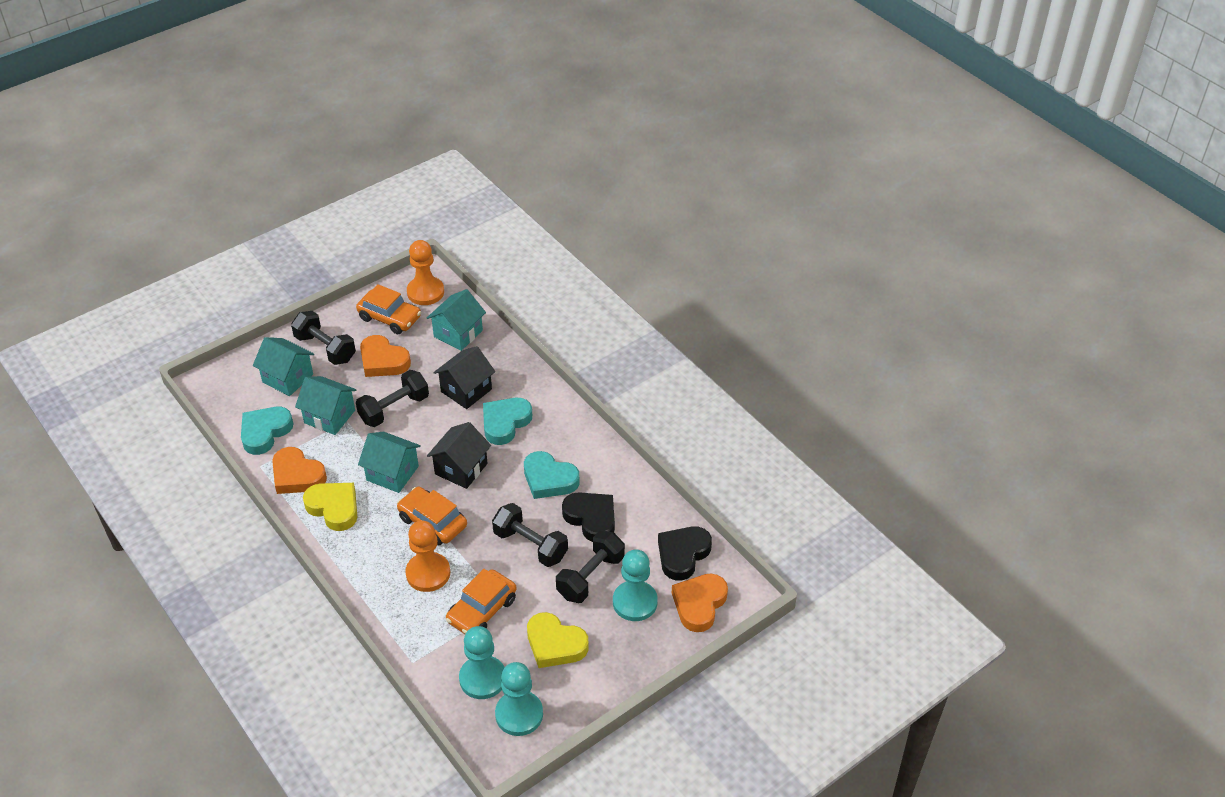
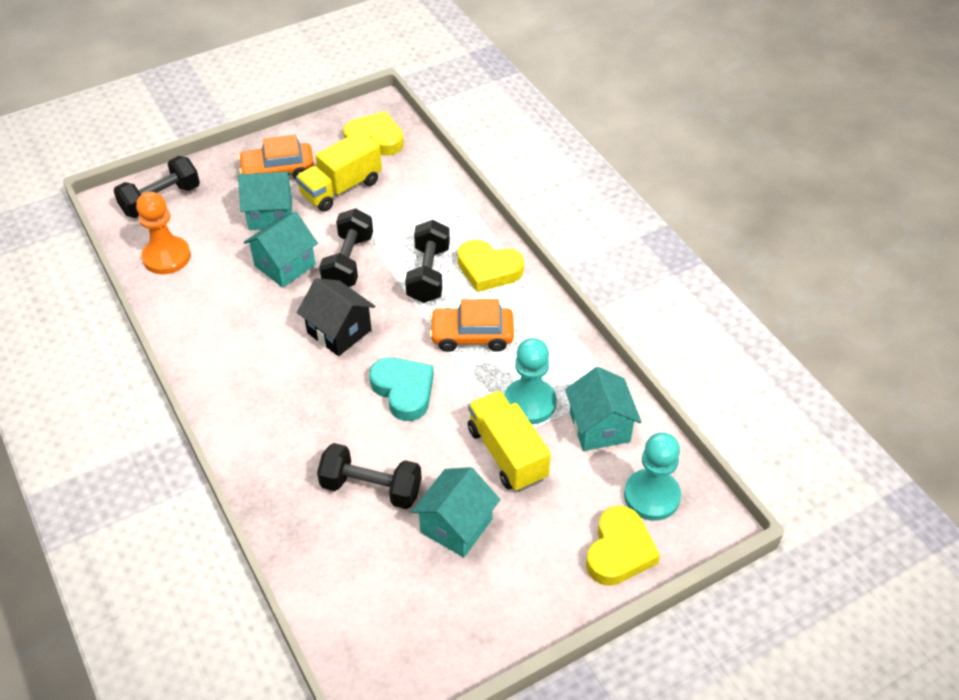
black heart: [562,492,615,542] [658,526,712,581] = 2 -> none = 0
black house: [427,422,491,489] [433,346,495,409] = 2 -> [297,278,375,356] = 1
orange car: [356,284,421,334] [397,487,467,545] [446,569,516,634] = 3 -> [238,134,314,179] [429,299,514,352] = 2
orange heart: [272,447,327,494] [360,335,411,377] [672,574,728,632] = 3 -> none = 0
orange pawn: [405,521,450,592] [407,240,444,305] = 2 -> [136,192,191,274] = 1
turquoise heart: [241,407,294,455] [483,398,532,445] [524,451,580,499] = 3 -> [369,357,434,421] = 1
turquoise pawn: [459,626,505,699] [495,662,543,736] [613,550,658,621] = 3 -> [504,338,557,424] [624,432,681,521] = 2
yellow heart: [303,483,357,531] [527,612,589,668] = 2 -> [343,111,404,156] [458,239,524,292] [586,506,660,586] = 3
yellow truck: none = 0 -> [296,130,382,212] [468,390,551,492] = 2

